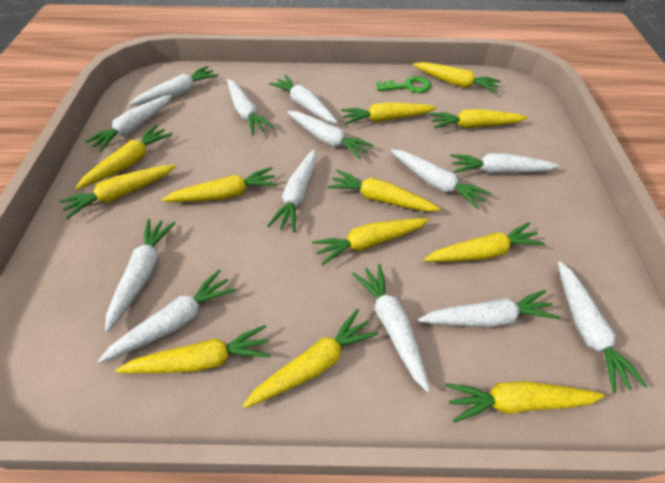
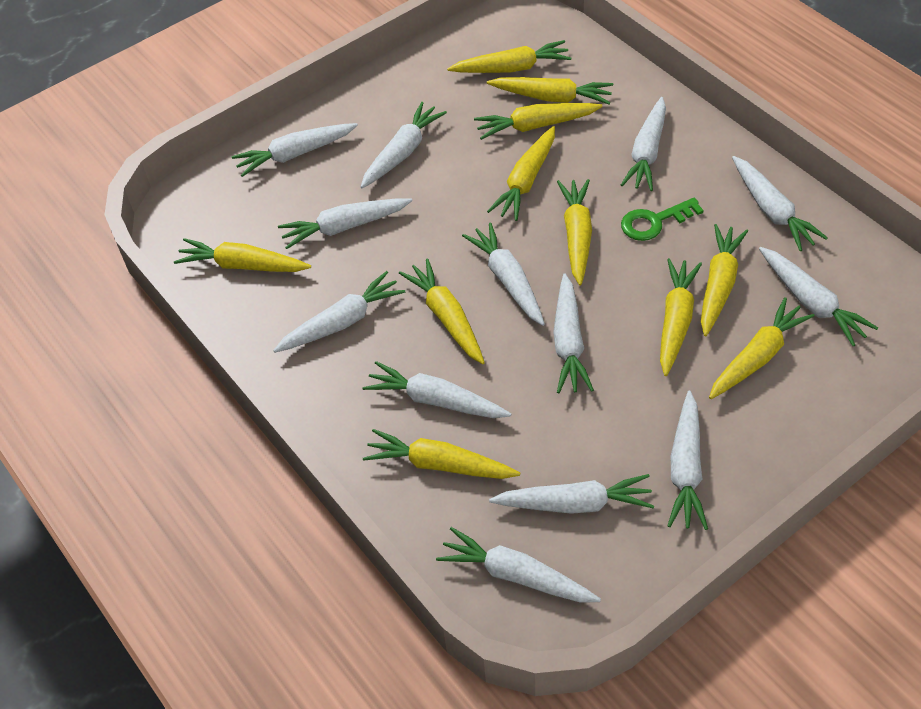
yellow carrot: [59,164,176,219] [76,125,172,189] [116,325,270,373] [161,167,278,202] [243,309,379,408] [312,218,429,265] [328,170,441,212] [341,102,437,124] [413,62,501,93] [424,222,545,262] [429,109,528,129] [446,381,605,423] = 12 -> [174,238,311,272] [363,429,520,479] [399,259,485,364] [447,40,571,73] [474,103,603,140] [487,77,613,105] [487,126,555,221] [557,179,592,285] [660,258,702,376] [701,224,748,336] [709,297,814,399] = 11

